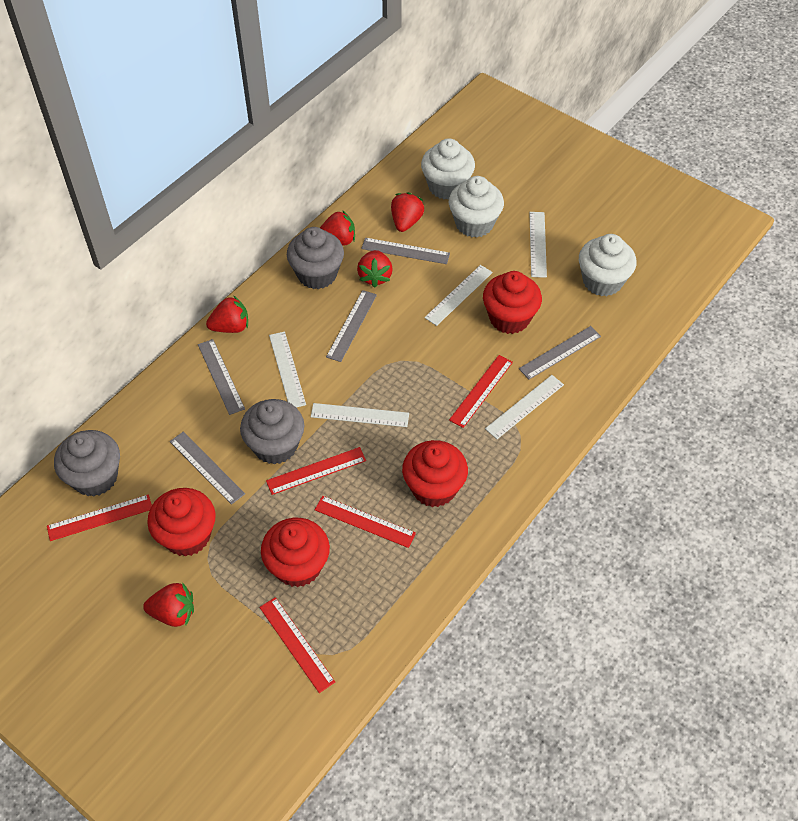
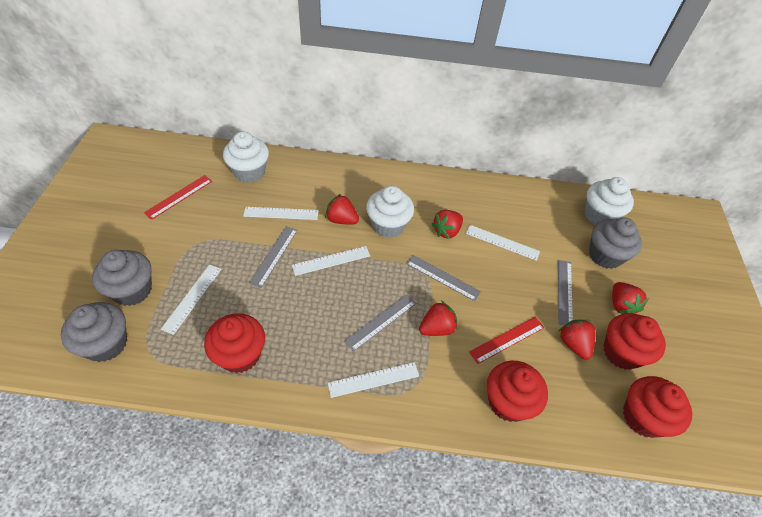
grey ruler: [170,432,245,505] [198,339,245,415] [326,290,377,362] [361,238,450,264] [519,326,601,379] = 5 -> [249,226,298,288] [344,294,416,352] [406,255,481,301] [558,260,573,325] = 4
red ruler: [47,494,152,541] [259,597,335,693] [266,447,366,495] [315,496,416,548] [449,355,513,428] = 5 -> [144,175,212,220] [469,317,544,364] = 2

